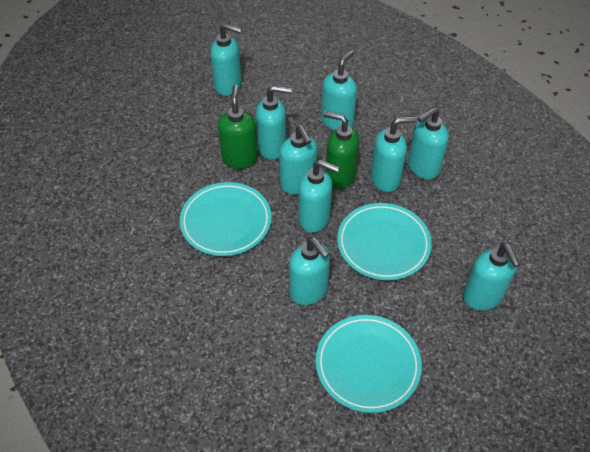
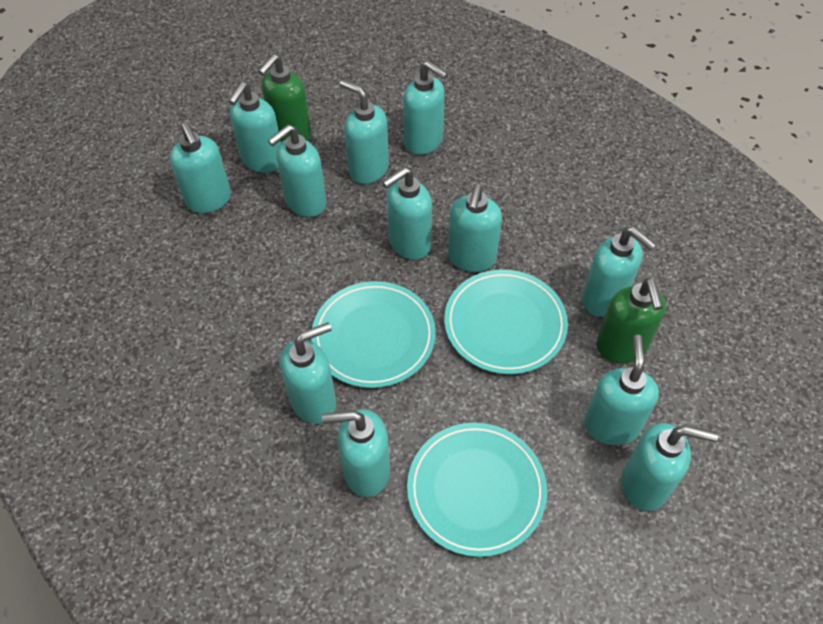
turquoise soap dispenser: [210,23,242,96] [256,85,292,160] [280,125,318,195] [289,237,330,305] [298,160,340,232] [321,50,357,130] [370,116,417,192] [408,107,449,179] [463,243,521,310] = 9 -> [170,122,231,213] [228,82,281,173] [268,124,327,217] [280,322,336,424] [322,409,390,497] [340,80,389,184] [382,167,432,260] [403,60,448,155] [448,184,502,272] [582,226,657,317] [584,335,659,445] [622,423,718,511] = 12

